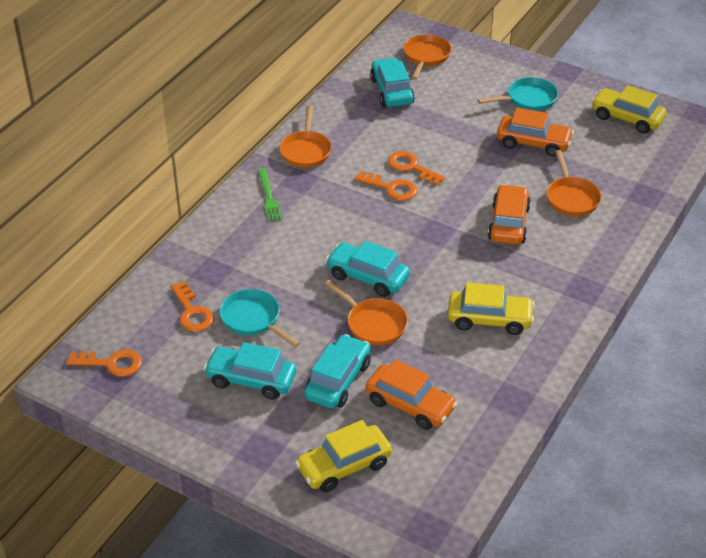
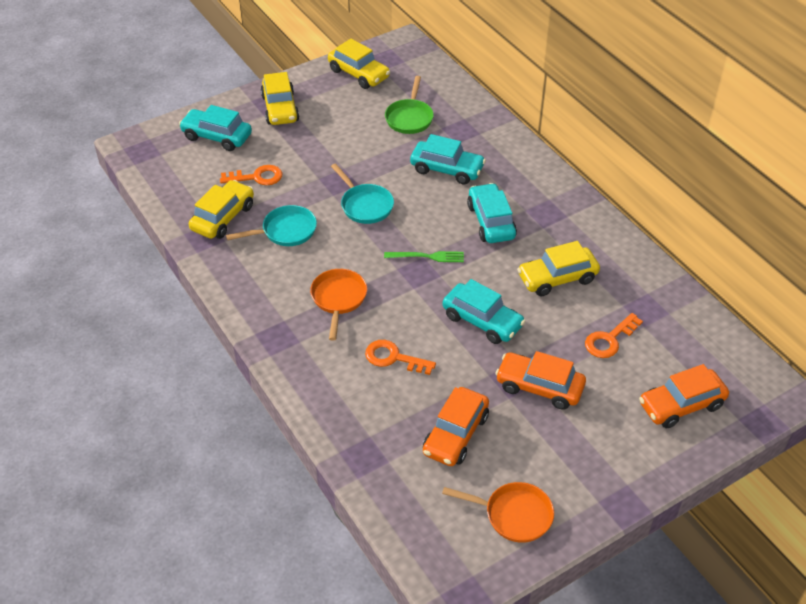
green pan: none = 0 -> [385,76,434,134] = 1
orange key: [67,349,142,377] [171,281,214,332] [355,171,417,201] [388,151,445,186] = 4 -> [220,165,283,185] [365,340,436,375] [585,313,643,358] = 3
orange pan: [279,106,332,168] [325,280,408,345] [404,34,451,80] [546,150,601,216] = 4 -> [310,269,367,341] [442,482,554,543] = 2
yellow car: [295,420,392,492] [448,283,535,335] [591,85,667,134] = 3 -> [189,180,254,239] [260,72,299,125] [328,39,390,89] [517,241,600,296] = 4

